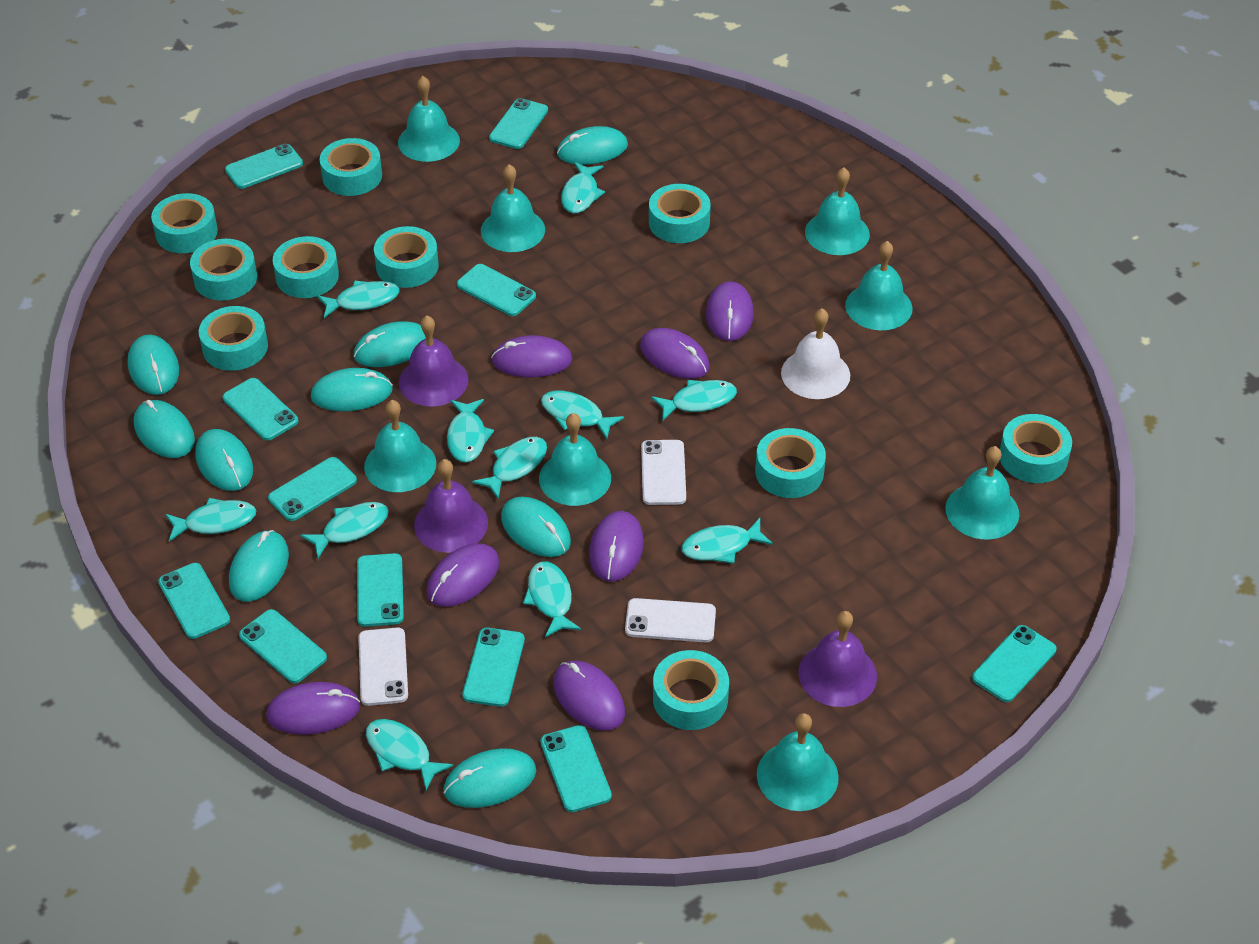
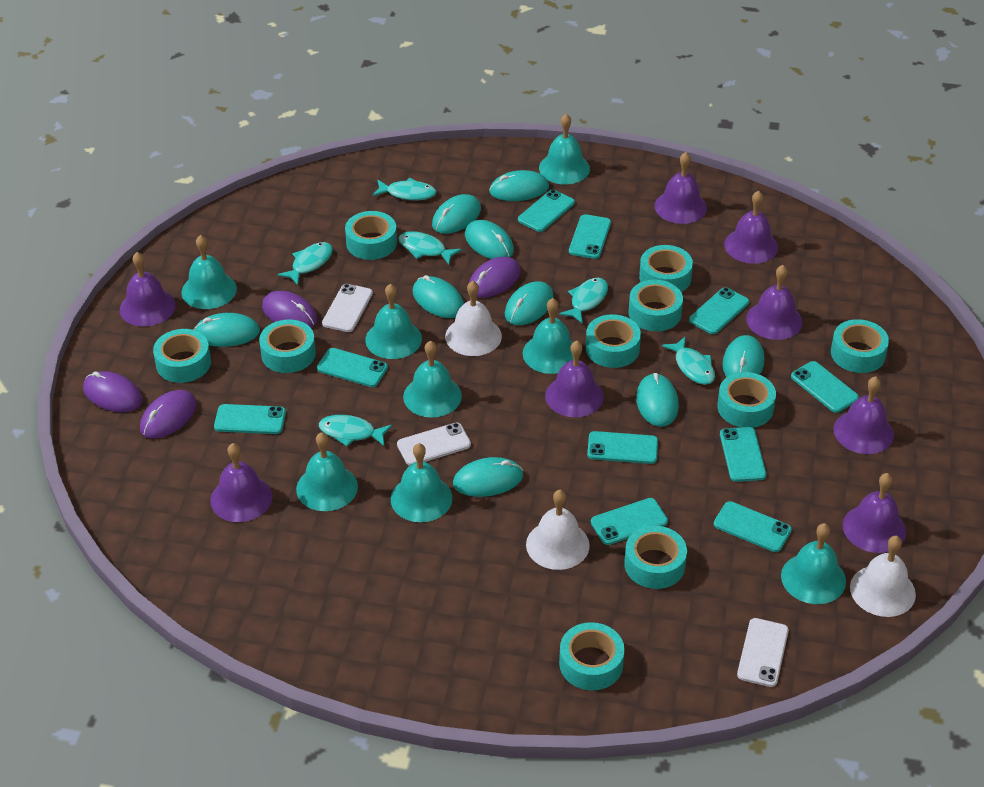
purple bell: [399,316,468,406] [414,459,488,553] [798,611,877,707] = 3 -> [120,252,176,327] [210,443,273,522] [545,341,604,417] [654,152,707,224] [724,191,778,264] [746,265,803,340] [834,376,894,454] [843,473,906,553] = 8
purple mouse: [266,682,360,735] [426,543,499,607] [491,335,573,378] [553,661,625,731] [589,511,644,582] [640,328,710,379] [706,281,754,341] = 7 -> [83,371,143,412] [140,390,197,438] [262,291,317,328] [469,257,521,298] = 4
turquoise fish: [166,498,257,542] [300,502,389,558] [317,281,399,318] [366,719,453,791] [447,399,494,463] [472,437,547,499] [523,561,581,638] [541,390,624,439] [561,162,605,213] [651,380,737,421] [681,518,773,564] = 11 -> [278,242,333,285] [319,415,392,446] [373,178,436,200] [398,231,462,265] [559,277,608,324] [662,337,715,385] = 6
turquoise phone: [158,563,230,639] [223,378,299,441] [225,144,303,189] [239,609,327,683] [268,457,357,521] [357,553,404,627] [457,264,536,316] [462,628,525,707] [489,98,548,149] [540,725,612,812] [972,625,1056,702] = 11 -> [214,404,286,434] [317,348,388,387] [518,189,575,232] [569,214,611,259] [587,431,658,464] [591,498,668,545] [689,287,749,334] [714,501,792,552] [720,427,766,482] [791,361,859,413] = 10
white bell: [781,308,850,399] = 1 -> [445,281,502,356] [526,490,590,570] [850,536,916,617] = 3

